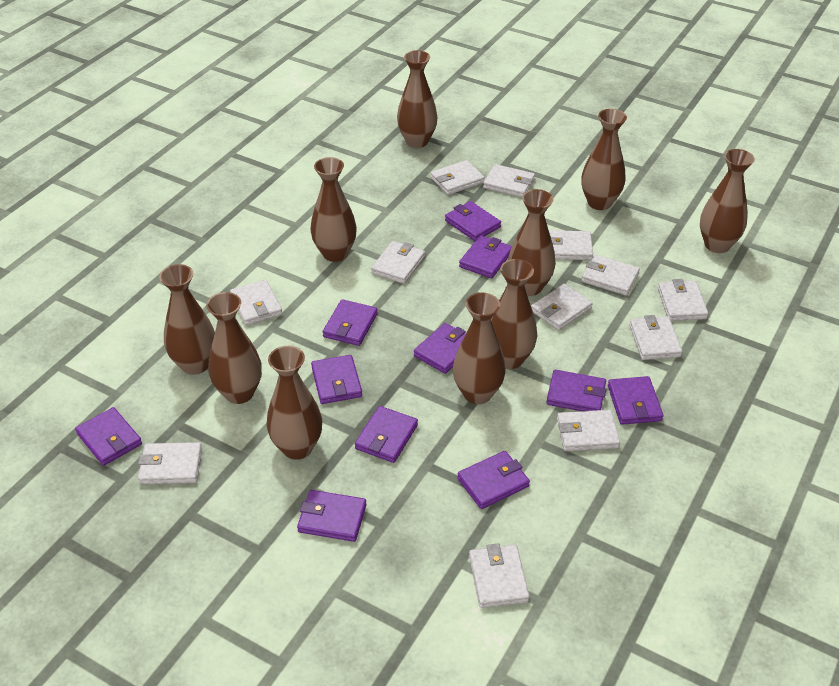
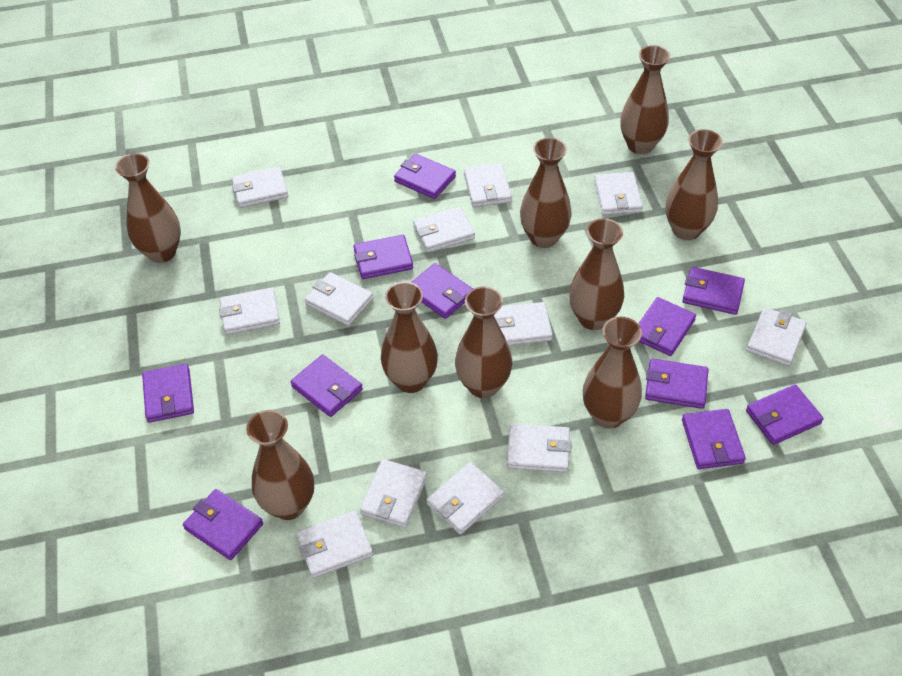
brown vase: [159,264,215,375] [206,292,262,404] [267,346,322,460] [310,157,357,262] [397,50,438,148] [453,293,506,404] [491,259,537,369] [508,189,556,296] [581,109,627,210] [700,149,755,253] = 10 -> [115,153,181,263] [246,410,314,520] [381,282,438,393] [455,286,512,398] [520,138,572,248] [569,218,624,330] [583,317,642,429] [621,45,670,154] [665,129,723,240] = 9

